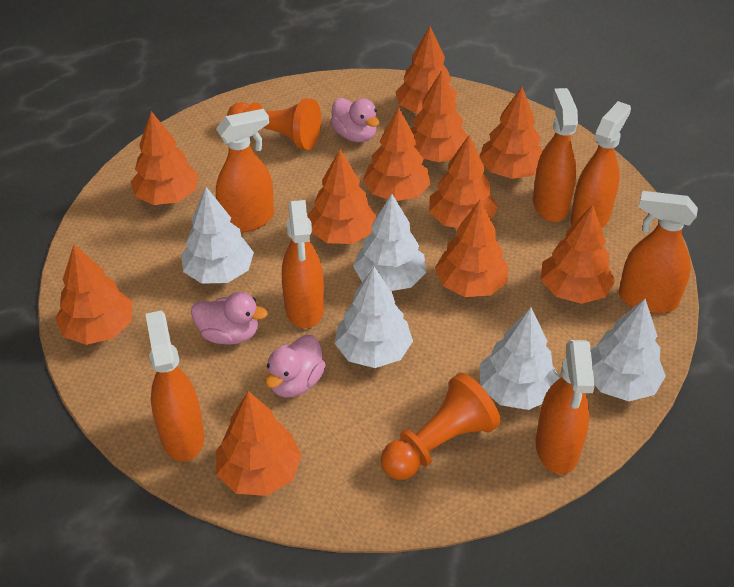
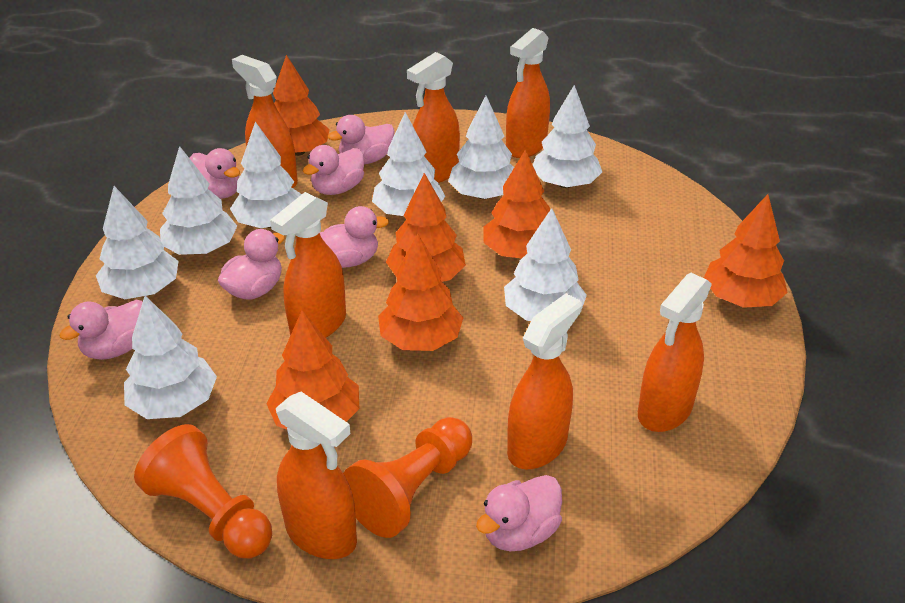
orange tree: [55,244,132,345] [131,111,199,205] [216,391,302,496] [307,149,377,244] [363,108,430,201] [396,26,457,114] [411,70,467,162] [429,135,498,228] [435,200,508,297] [480,87,542,179] [540,205,615,304] = 11 -> [266,310,359,430] [273,55,330,156] [378,233,463,351] [386,173,466,282] [483,149,550,258] [704,194,788,308] = 6
pink duck: [191,292,268,345] [265,335,326,398] [330,98,379,142] = 3 -> [59,300,143,360] [190,148,240,199] [218,229,285,300] [303,145,364,195] [320,206,389,268] [328,115,395,164] [476,475,562,551] = 7
white tree: [181,187,254,284] [334,267,413,368] [353,194,426,291] [479,307,560,410] [591,299,666,401] = 5 -> [96,186,179,299] [124,296,217,419] [160,146,237,255] [230,122,302,228] [372,112,446,216] [448,96,514,199] [504,208,587,321] [533,85,602,188] = 8

